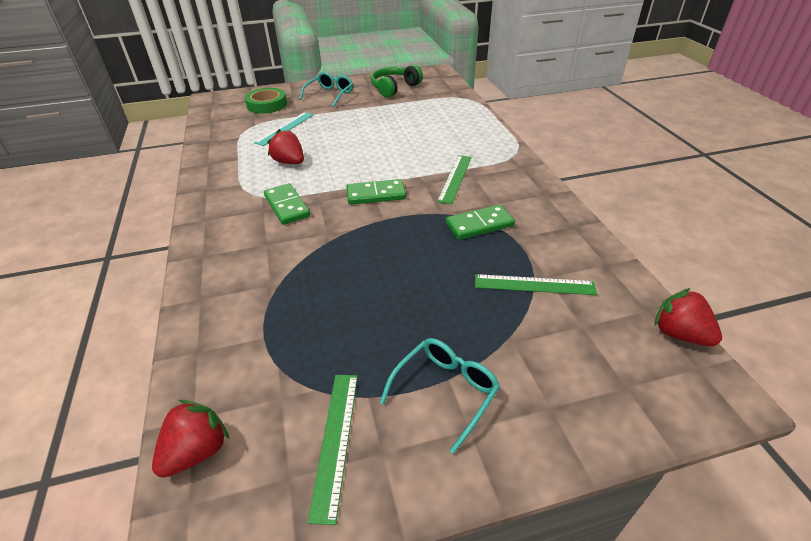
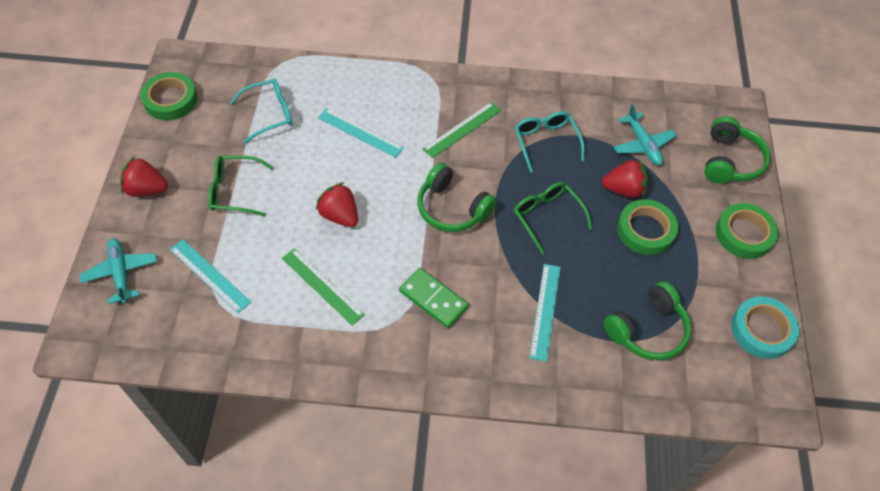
green domino: [264,183,310,225] [346,179,406,205] [446,205,515,240] = 3 -> [399,268,469,328] = 1
green glasses: none = 0 -> [208,156,274,216] [514,182,592,256] = 2
green headphones: [370,65,423,98] = 1 -> [417,163,497,232] [603,281,692,361] [704,116,771,184] = 3
green ruler: [308,375,358,525] [437,155,472,204] [475,274,597,295] = 3 -> [282,248,365,326] [423,102,501,158] = 2
green tape: [245,88,287,114] = 1 -> [140,72,198,120] [617,199,678,255] [716,203,779,259] = 3
turquoise plane: none = 0 -> [79,238,157,304] [614,104,676,165] = 2
turquoise ruler: [254,112,313,146] = 1 -> [170,239,251,313] [318,108,404,158] [529,264,560,362] = 3
turquoise tape: none = 0 -> [731,297,799,359] = 1

